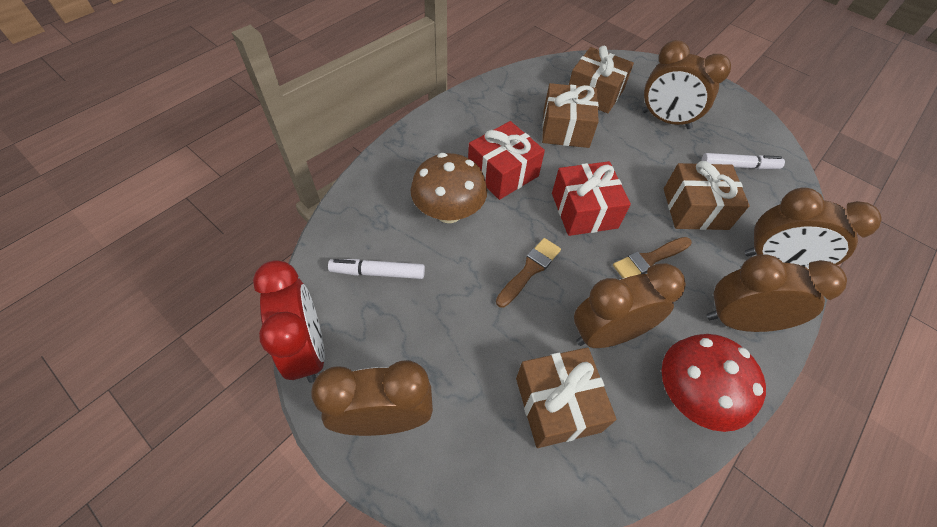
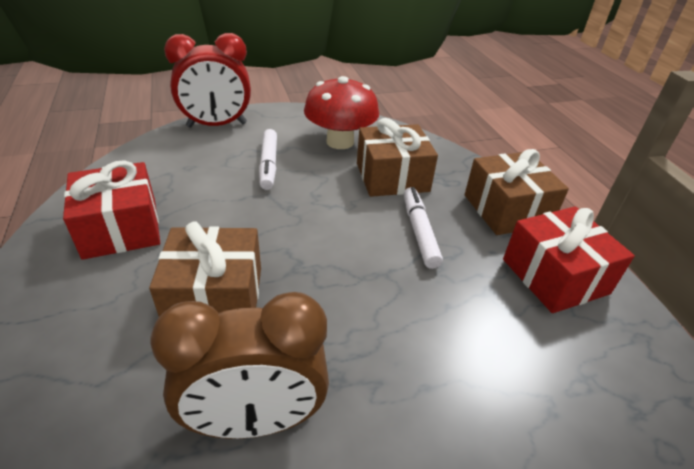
brown brush: [496,238,561,308] [613,237,692,278] = 2 -> none = 0
brown clock: [311,360,433,436] [574,263,686,348] [642,40,731,129] [707,254,847,332] [745,188,882,269] = 5 -> [150,292,329,439] = 1
brown gift: [516,347,617,448] [542,83,599,148] [569,46,634,113] [664,161,750,230] = 4 -> [149,221,261,316] [357,118,438,197] [465,149,569,235] = 3
brown mushroom: [411,153,487,223] = 1 -> none = 0

